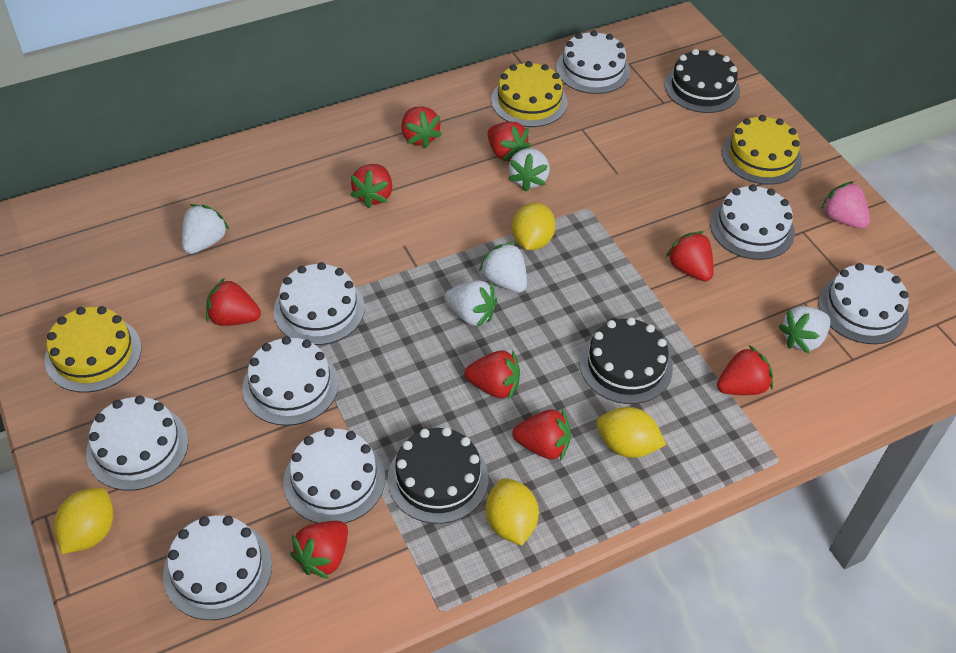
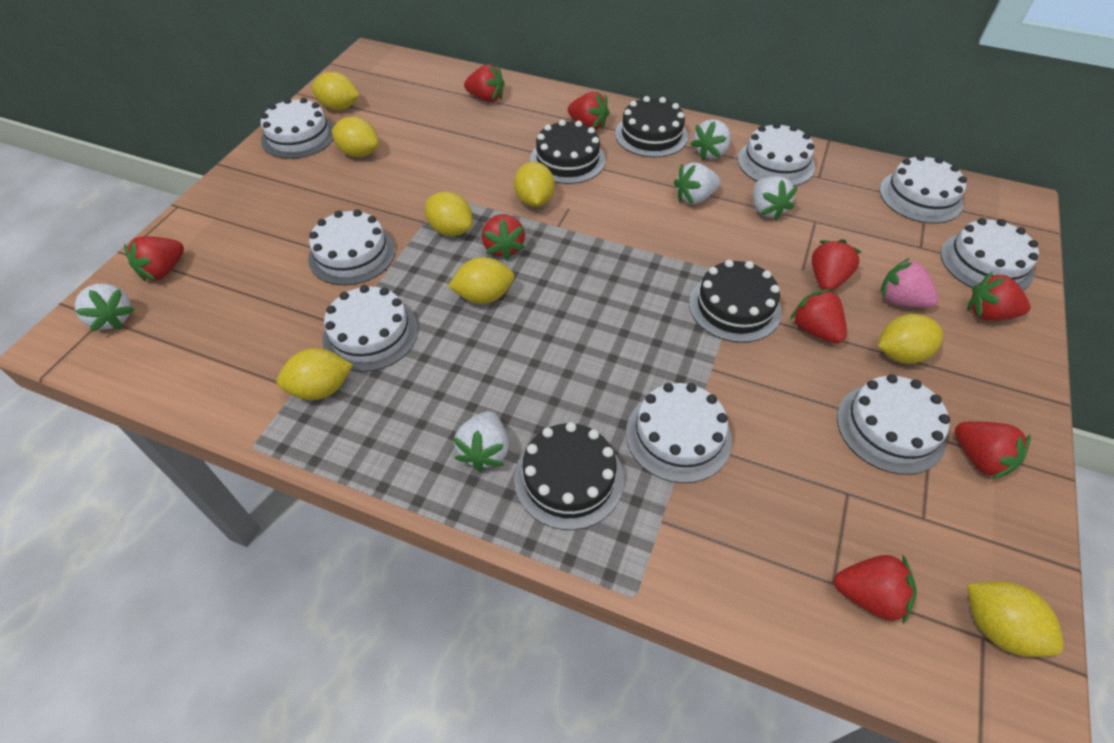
black cake: [388,427,488,524] [579,317,673,404] [665,49,740,113] = 3 -> [514,422,624,530] [530,120,606,184] [615,96,688,157] [689,260,782,343] = 4
yellow cake: [45,306,141,393] [491,61,568,127] [722,115,802,185] = 3 -> none = 0
yellow lemon: [54,488,113,554] [486,478,539,546] [512,202,556,250] [597,407,666,458] = 4 -> [277,348,353,400] [311,72,359,110] [331,117,379,157] [425,191,473,236] [448,257,514,304] [514,162,555,207] [878,314,943,364] [967,581,1064,657] = 8

